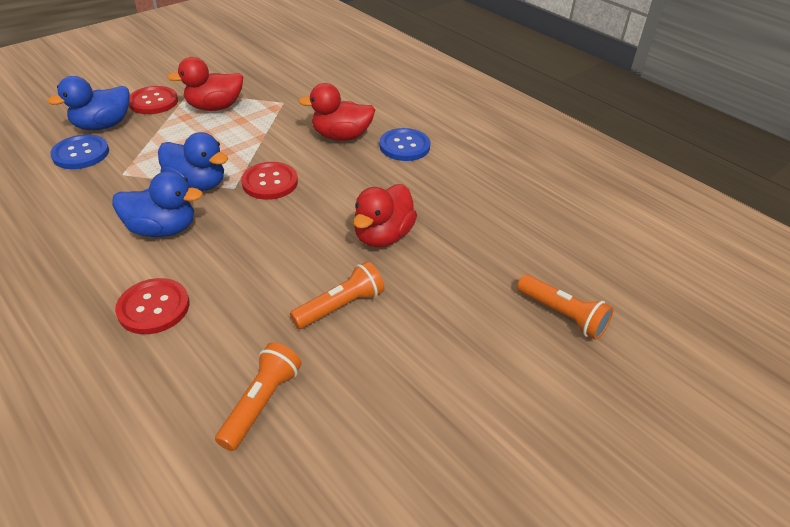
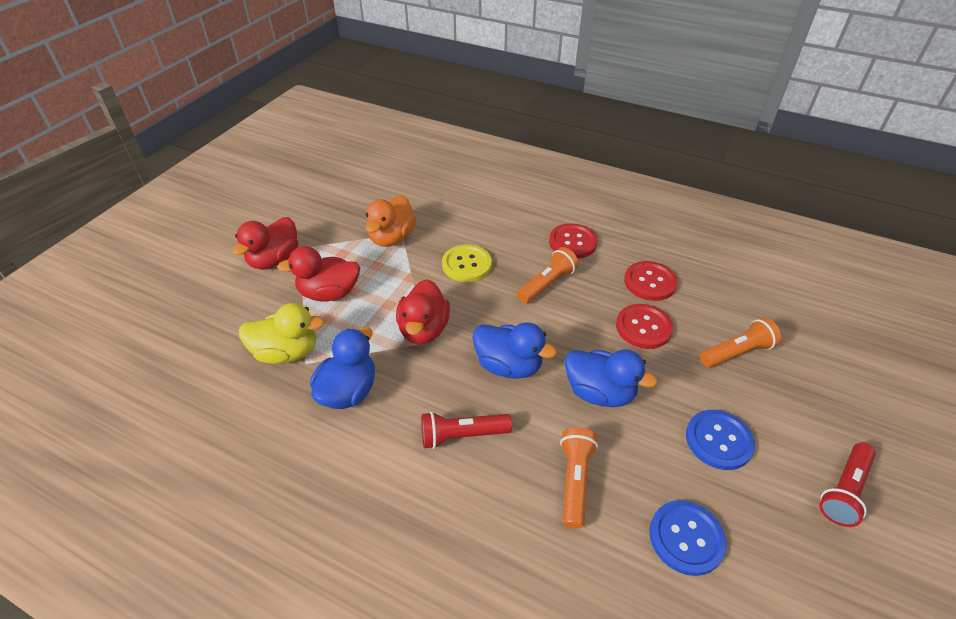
orange duck: none = 0 -> [365,195,416,247] = 1
red flashlight: none = 0 -> [421,412,512,449] [819,443,876,527] = 2
yellow button: none = 0 -> [442,244,492,282] = 1
yellow duck: none = 0 -> [239,303,325,364] = 1

